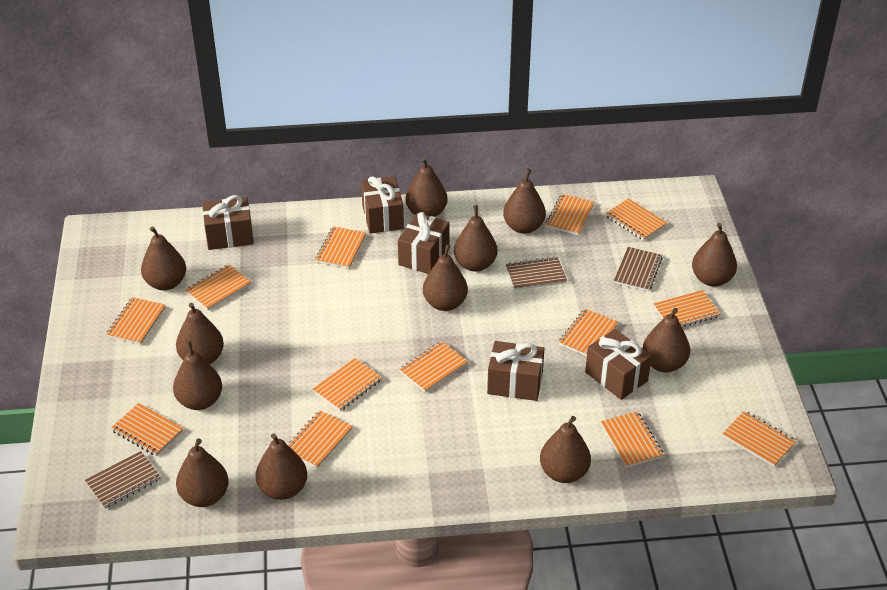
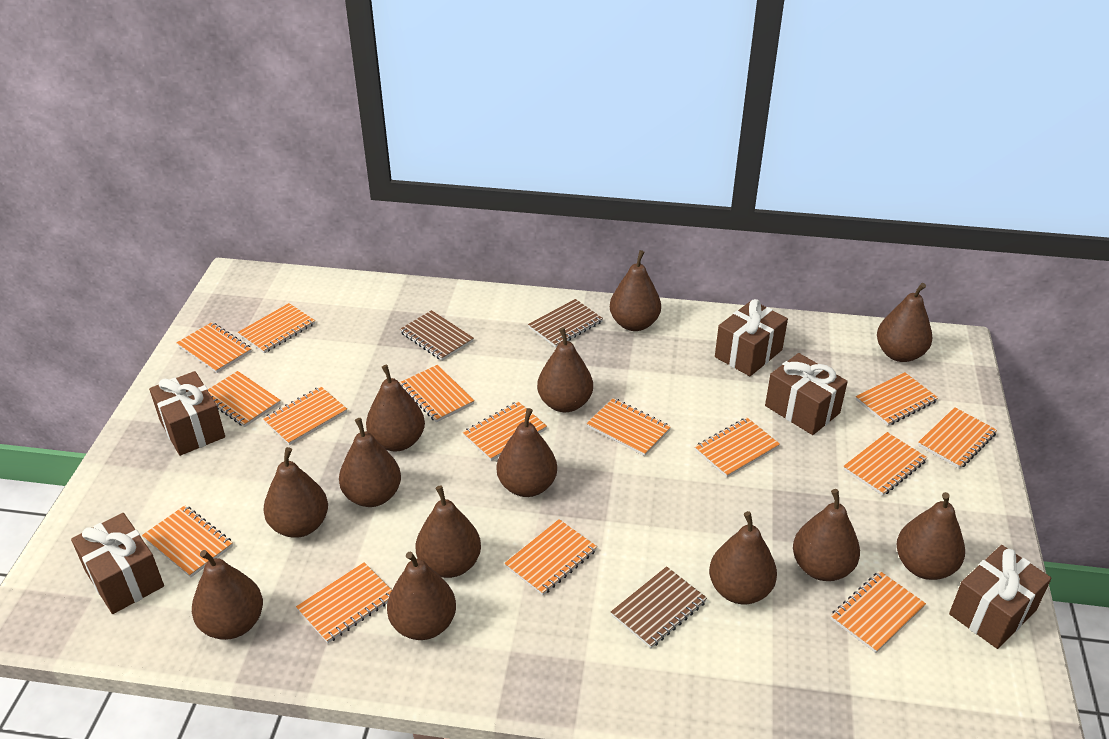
brown pear: [141,226,186,290] [173,340,222,410] [176,303,224,364] [176,439,229,507] [255,433,307,500] [406,157,448,217] [423,244,468,311] [454,205,498,272] [503,169,546,234] [540,416,591,483] [642,308,690,372] [692,223,737,287] = 12 -> [192,550,263,640] [263,447,328,538] [339,418,401,507] [366,365,425,451] [387,552,456,640] [416,485,481,578] [497,408,557,497] [537,327,593,412] [610,250,661,331] [709,511,777,604] [793,489,860,581] [877,283,932,362] [896,492,965,580] = 13
orange notebook: [106,297,166,345] [111,403,183,456] [186,265,251,310] [288,410,353,468] [313,358,382,411] [316,226,366,269] [399,341,468,392] [546,194,594,235] [559,308,618,356] [601,411,664,468] [605,198,667,241] [653,290,720,327] [722,411,796,467] = 13 -> [142,505,233,577] [177,322,252,373] [208,371,281,427] [238,303,315,353] [263,387,347,445] [296,563,392,643] [400,365,474,422] [463,402,547,461] [504,519,597,595] [587,398,671,456] [695,418,780,478] [831,571,926,653] [843,432,927,496] [856,372,938,426] [918,407,997,469] = 15

